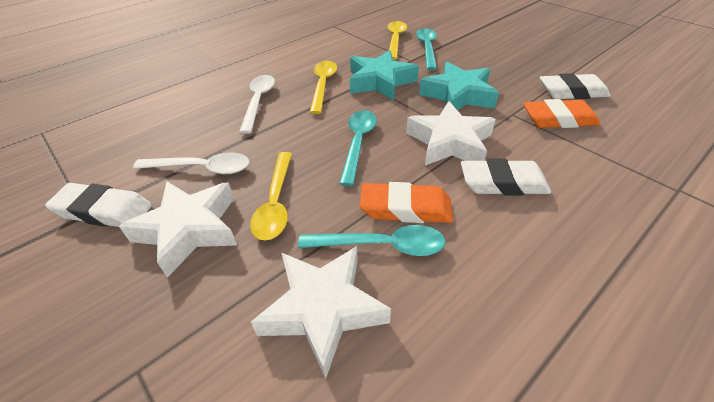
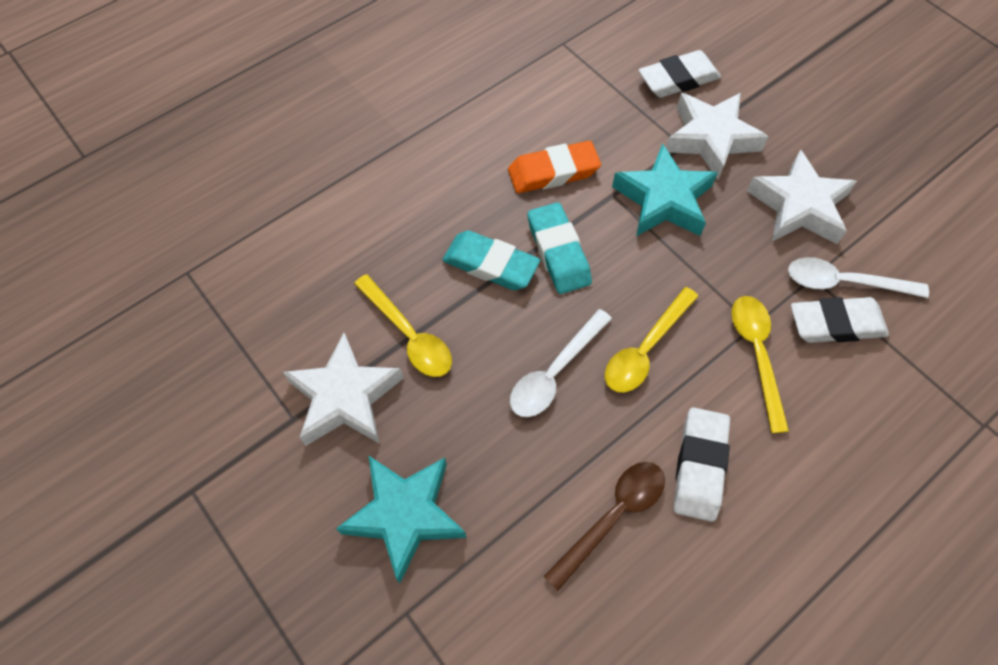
brown spoon: none = 0 -> [543,462,665,591] = 1
orange eraser: [360,182,453,223] [523,99,600,128] = 2 -> [508,141,601,193] = 1
turquoise eraser: none = 0 -> [443,230,540,290] [528,202,592,294] = 2
turquoise spoon: [298,225,446,256] [339,110,377,186] [416,28,437,70] = 3 -> none = 0

